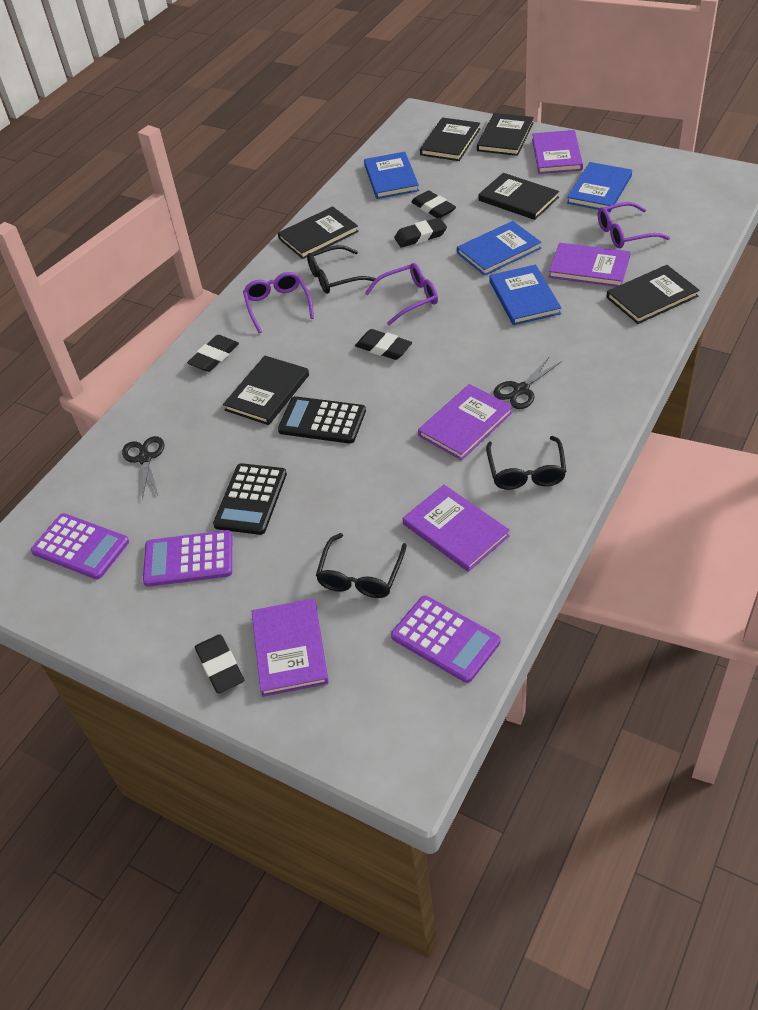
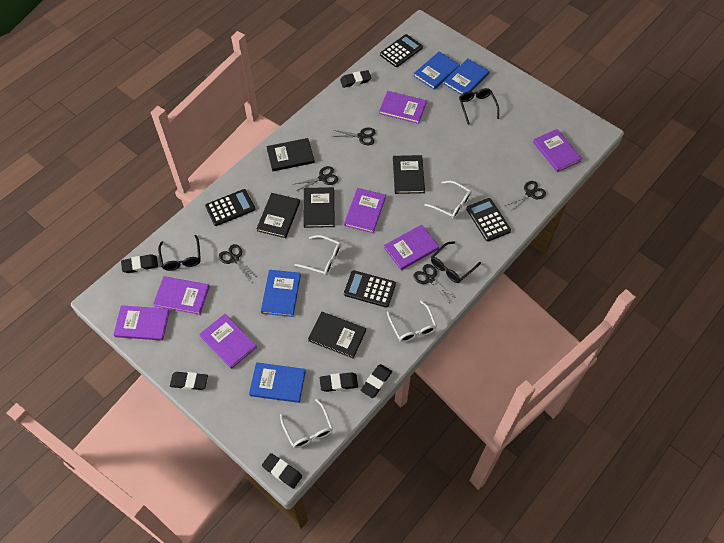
black book: [223,355,309,425] [278,206,359,259] [420,117,481,161] [477,113,534,156] [479,173,559,220] [607,265,699,324] = 6 -> [256,193,300,238] [266,138,315,171] [303,187,335,228] [308,312,366,359] [393,155,425,194] = 5
black calculator: [213,463,287,535] [278,396,366,444] = 2 -> [205,189,255,226] [344,270,396,308] [380,34,423,67] [466,198,511,242] = 4
black eraser: [187,335,239,372] [195,634,244,694] [355,329,412,360] [394,217,447,248] [411,190,456,218] = 5 -> [121,254,158,273] [170,372,208,390] [262,453,302,489] [319,372,358,392] [340,70,371,88] [360,364,392,398] = 6
black scissors: [122,436,165,500] [493,356,562,409] = 2 -> [219,244,258,283] [295,166,338,191] [332,127,376,145] [413,264,456,303] [505,181,546,212] = 5
purple book: [252,598,329,697] [403,485,510,572] [418,384,513,460] [532,130,583,174] [548,243,630,287] = 5 -> [113,305,170,341] [153,276,210,315] [199,314,257,369] [344,188,386,233] [379,91,427,124] [384,224,439,270] [533,129,582,172] = 7
purple calculator: [31,513,129,579] [143,530,232,587] [391,595,500,683] = 3 -> none = 0
purple glasses: [243,272,314,333] [365,263,438,325] [598,202,670,248] = 3 -> none = 0
white glasses: none = 0 -> [280,399,333,448] [295,235,341,275] [387,301,437,342] [424,181,472,219] = 4

